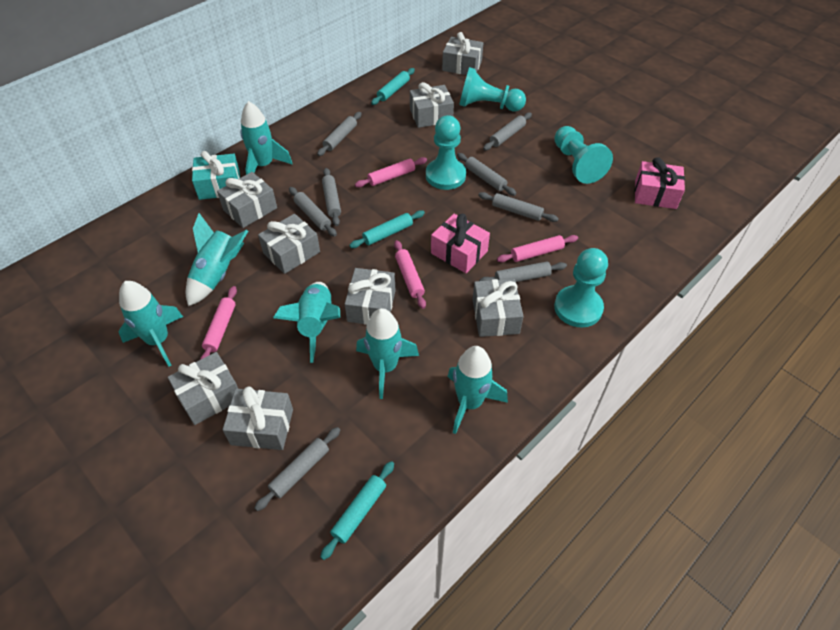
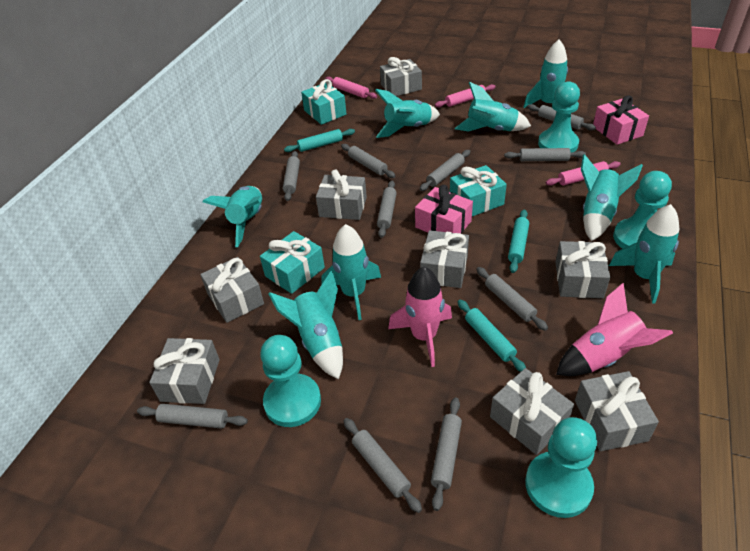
grey rolling pin: [254,427,340,511] [289,187,337,237] [317,112,362,156] [322,168,341,226] [457,153,516,196] [478,192,559,222] [479,262,567,282] [483,112,532,150] = 8 -> [137,404,248,429] [283,151,300,201] [341,144,395,178] [344,418,422,513] [377,181,397,238] [420,150,470,191] [431,397,462,511] [476,267,548,331] [504,148,586,161] [527,104,596,131] = 10
pink rocket: none = 0 -> [388,266,452,367] [556,283,673,376] = 2
pink rolling pin: [200,286,237,360] [355,157,427,188] [394,240,426,309] [497,235,578,262] = 4 -> [325,77,377,99] [435,84,496,107] [546,161,621,186] = 3
turquoise gift: [192,151,240,200] = 1 -> [260,231,325,294] [301,79,346,125] [450,165,507,216] = 3
turquoise rocket: [119,281,183,367] [186,213,248,306] [240,101,293,175] [273,282,340,363] [356,308,419,399] [448,346,508,434] = 6 -> [203,186,262,247] [268,271,343,379] [321,224,381,320] [375,89,440,138] [455,82,531,132] [523,39,568,108] [581,154,643,241] [609,204,679,304] = 8

